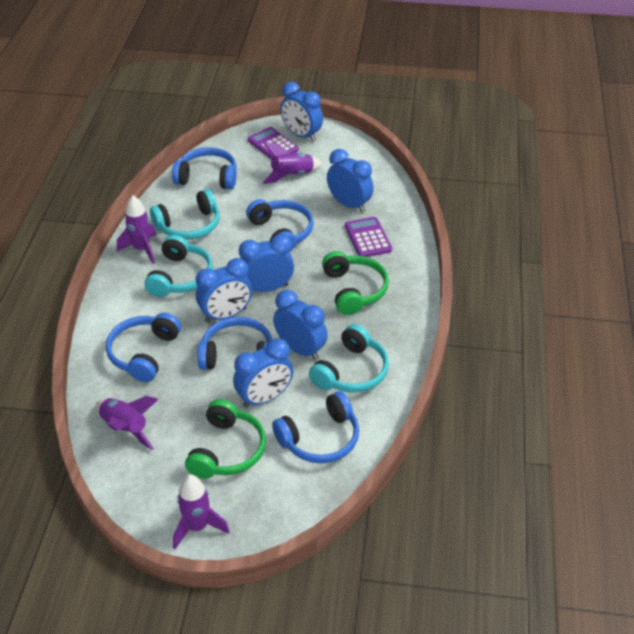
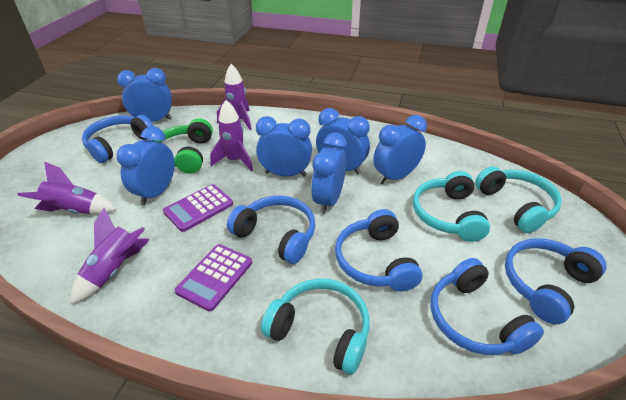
green headphones: [185,399,266,479] [322,251,389,315] = 2 -> [154,118,213,174] = 1

